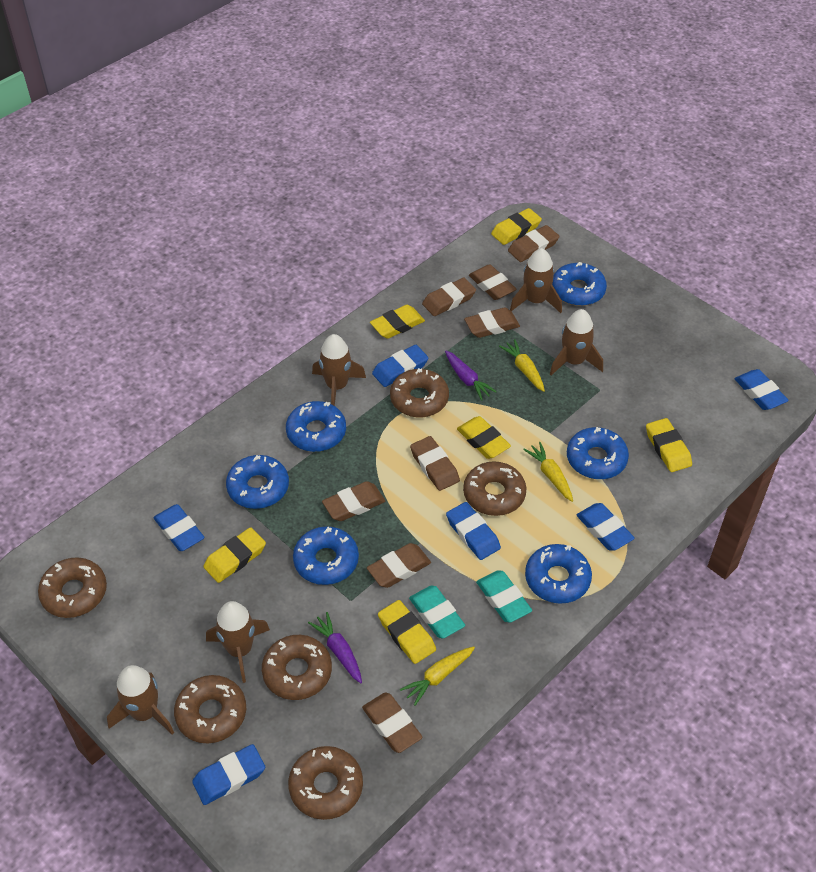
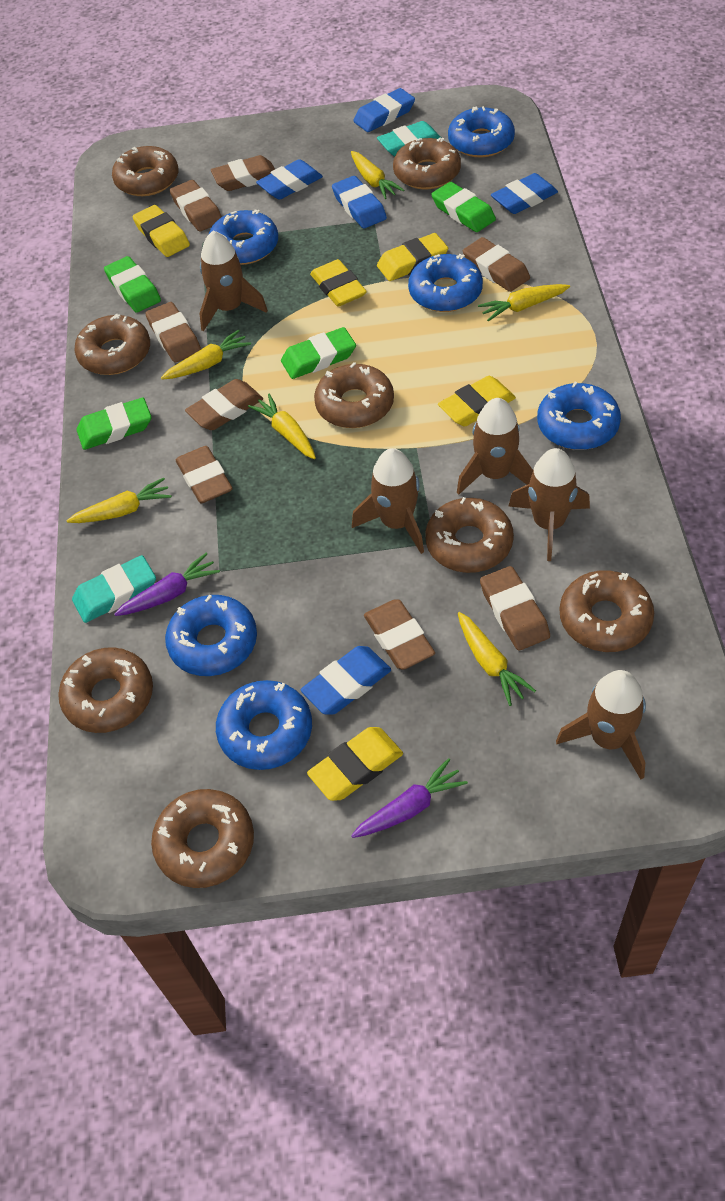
blue eraser: [154,504,205,551] [192,744,265,805] [372,345,429,387] [446,502,501,560] [577,503,635,550] [735,369,789,410] = 6 -> [256,159,323,200] [301,646,391,714] [332,176,387,228] [353,88,415,132] [491,173,558,214] = 5
brown donut: [38,557,107,618] [174,675,246,744] [262,635,332,700] [288,746,363,820] [390,368,449,417] [463,461,526,516] = 6 -> [58,647,153,733] [74,314,150,375] [112,146,179,196] [151,789,254,888] [314,362,394,428] [393,138,461,189] [425,497,514,573] [560,570,654,652] = 8
green eraser: none = 0 -> [76,398,152,450] [104,256,161,313] [281,327,356,379] [431,182,496,232] = 4
yellow carrot: [400,646,475,706] [499,339,545,392] [523,442,573,502] = 3 -> [66,478,172,523] [161,330,251,380] [248,394,316,459] [351,151,404,199] [458,612,536,706] [478,284,570,321] = 6
yellow eraser: [203,527,266,583] [370,305,425,339] [378,600,436,664] [457,416,511,459] [491,208,542,245] [646,418,692,472] = 6 -> [133,205,190,257] [307,727,403,801] [310,259,367,306] [377,233,448,281] [438,376,516,426] = 5

